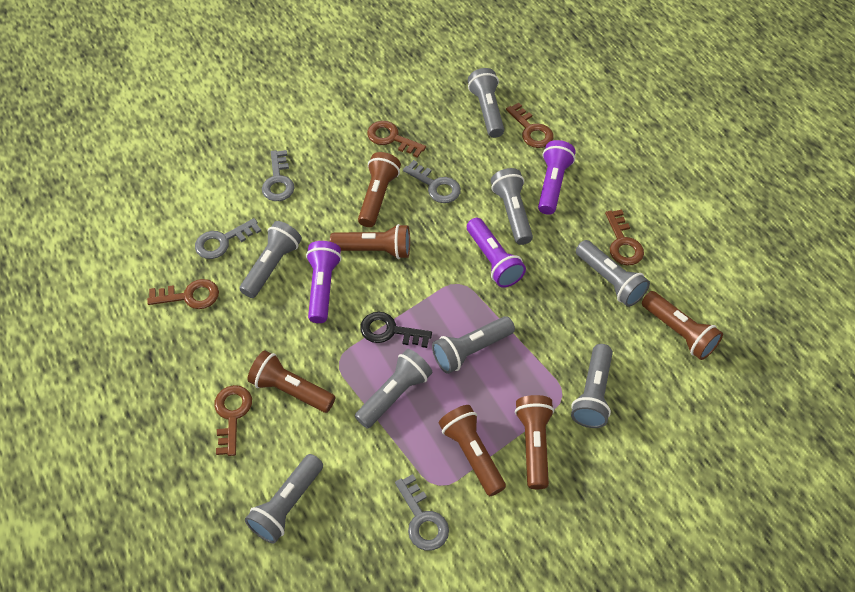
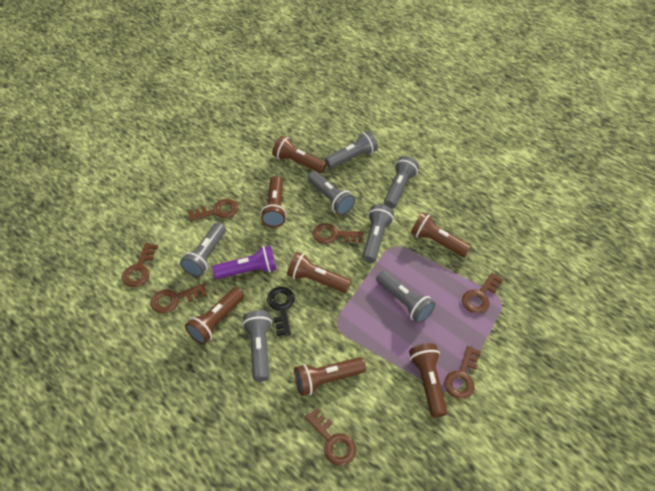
brown flashlight: [247,350,336,413] [330,224,410,259] [358,152,401,227] [439,405,506,496] [515,395,554,489] [642,291,723,360] = 6 -> [185,287,244,345] [261,176,287,227] [272,136,327,173] [287,252,351,293] [294,357,366,396] [409,343,447,418] [411,212,471,257] = 7
brown key: [147,279,219,309] [214,385,252,456] [367,121,426,158] [506,103,554,148] [605,210,644,266] = 5 -> [122,243,158,287] [151,283,207,314] [188,199,238,221] [305,408,356,466] [312,223,364,244] [444,346,481,399] [462,272,503,314] = 7
grey flashlight: [240,221,302,298] [245,454,323,544] [355,349,432,429] [432,316,515,374] [468,68,504,138] [491,168,533,245] [571,344,613,428] [576,240,650,307] = 8 -> [180,222,226,277] [242,310,272,382] [308,171,355,215] [325,131,378,168] [362,204,394,263] [376,271,435,323] [384,156,419,208] = 7
grey key: [195,218,261,259] [262,150,294,201] [395,474,449,551] [403,160,461,203] = 4 -> none = 0
purple flashlight: [306,241,342,323] [467,218,526,288] [538,140,576,215] = 3 -> [212,245,277,279] = 1

